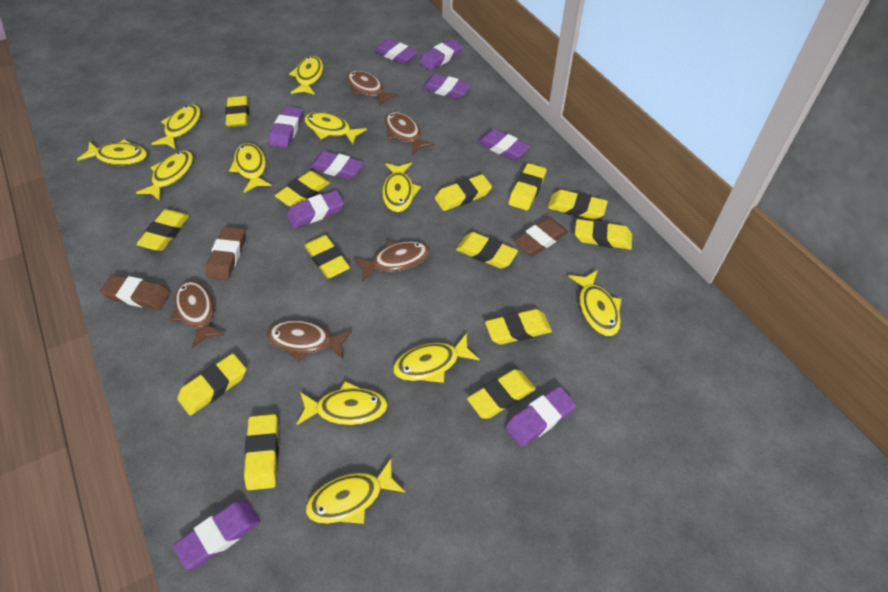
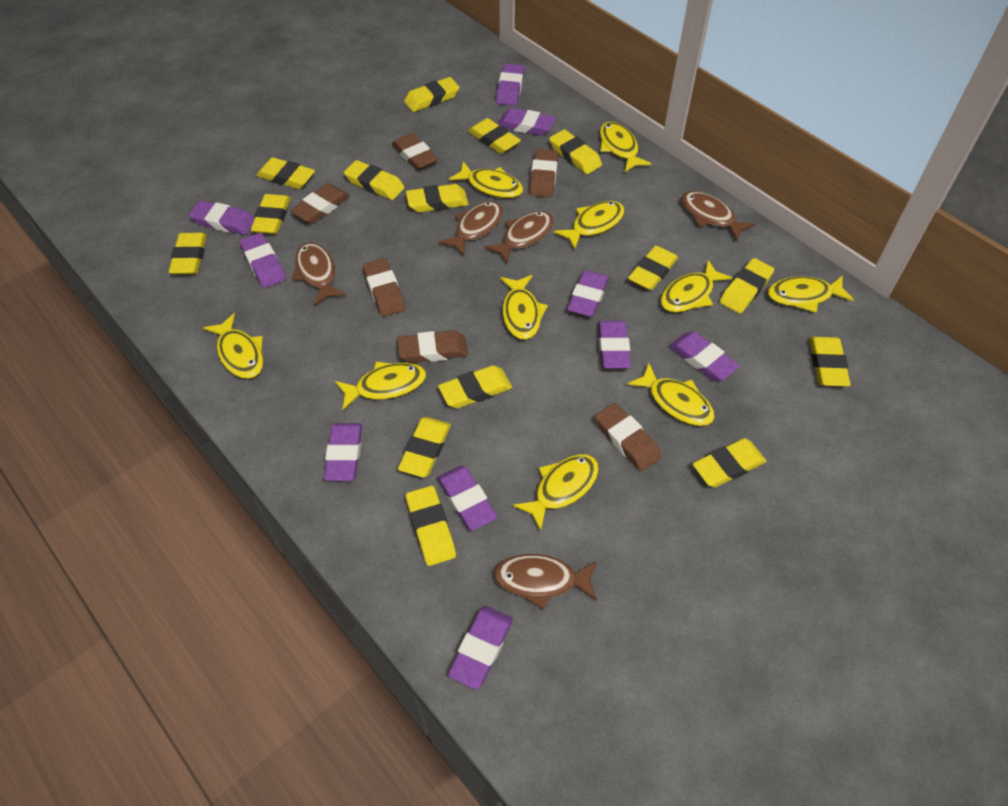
brown eraser: [100,274,170,310] [206,227,245,280] [514,217,568,256] = 3 -> [290,183,350,224] [363,258,406,317] [392,133,438,171] [397,330,468,363] [529,149,558,198] [595,403,662,471] = 6
purple eraser: [173,500,261,569] [269,106,303,148] [286,190,344,229] [310,151,364,179] [374,39,418,64] [419,39,463,70] [422,74,471,99] [477,129,530,160] [505,386,576,447] = 9 -> [189,200,255,235] [239,233,286,288] [324,423,362,481] [437,466,497,531] [448,606,513,690] [496,64,524,106] [498,108,556,136] [567,270,609,317] [598,321,631,369] [669,331,740,381] = 10
yellow eraser: [136,209,189,251] [177,353,246,416] [225,96,249,127] [244,414,279,490] [275,171,330,207] [304,235,350,279] [435,174,492,211] [456,232,518,269] [467,369,536,419] [485,309,552,345] [508,163,547,211] [547,190,608,220] [575,219,632,250] = 13 -> [169,233,207,274] [251,194,291,234] [256,157,315,189] [344,160,405,200] [398,417,451,477] [404,77,460,112] [406,184,468,212] [406,486,456,566] [438,365,512,409] [468,118,521,154] [549,129,602,174] [628,246,678,290] [693,438,766,487] [720,258,774,313] [809,337,851,386] = 15
yellow fish: [77,139,147,165] [136,151,193,201] [152,105,201,150] [229,143,272,193] [289,56,323,95] [296,381,388,425] [304,112,367,145] [306,459,406,524] [382,163,421,212] [393,333,480,383] [568,270,621,336] = 11 -> [203,313,263,379] [335,361,426,410] [449,161,523,198] [500,275,548,340] [513,454,599,531] [554,201,624,249] [600,122,651,172] [627,363,715,426] [661,260,733,312] [768,275,854,312] = 10

